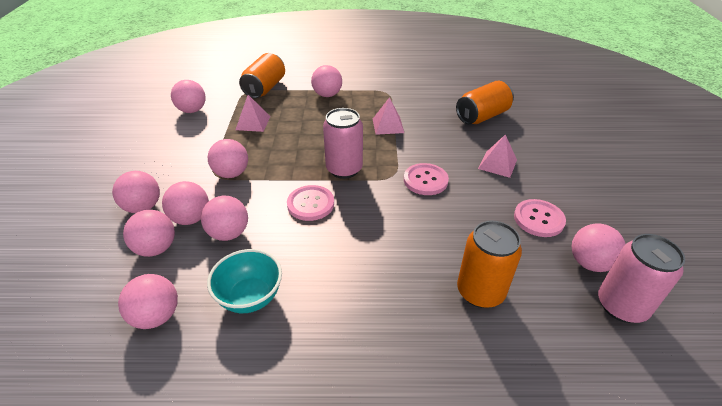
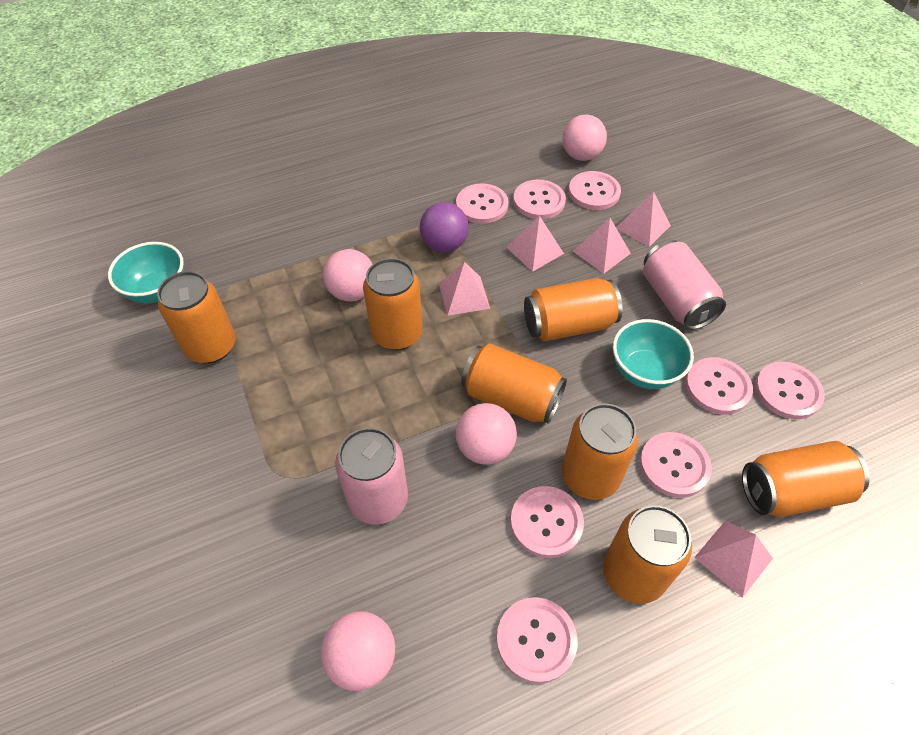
orange can: [239,53,285,98] [456,81,514,124] [457,220,522,308] = 3 -> [157,271,235,364] [363,258,423,350] [461,343,567,424] [524,278,622,342] [562,403,638,500] [603,505,692,604] [742,441,870,517] = 7
pink ball: [112,171,160,213] [118,274,178,329] [123,210,175,257] [162,181,209,225] [171,80,206,113] [201,196,248,241] [208,139,248,178] [311,65,342,97] [572,223,625,272] = 9 -> [321,611,395,691] [323,249,373,302] [456,403,517,465] [562,115,607,161] = 4
pink button: [287,185,334,221] [404,163,449,195] [514,199,566,237] = 3 -> [456,183,508,224] [497,597,578,684] [510,486,584,558] [513,180,566,219] [569,171,621,210] [640,432,712,498] [685,357,753,415] [755,362,825,419] = 8
pink pyramid: [235,95,271,132] [373,97,404,135] [478,134,517,178] = 3 -> [439,262,490,316] [506,216,564,272] [573,218,631,274] [616,192,671,247] [694,521,773,598] = 5
purple ball: none = 0 -> [420,202,469,252] = 1
turquoise bowl: [207,249,282,313] = 1 -> [108,242,184,303] [613,319,694,389] = 2

